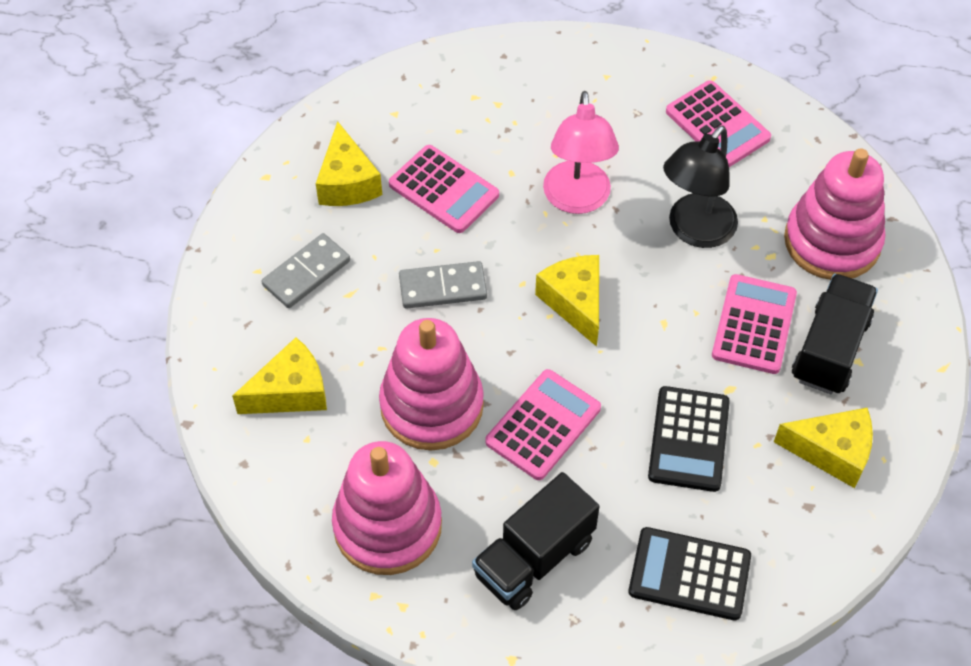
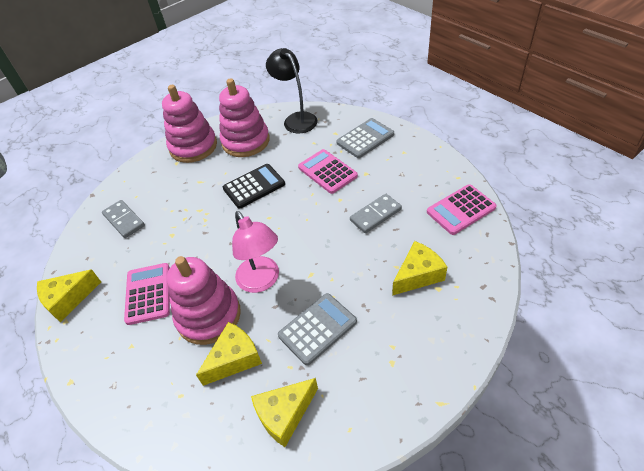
black calculator: [628,527,751,620] [648,386,730,492] = 2 -> [223,164,285,209] = 1
black truck: [472,472,600,610] [792,273,878,394] = 2 -> none = 0
grey calculator: none = 0 -> [278,293,357,365] [336,118,394,158] = 2
pink calculator: [389,145,499,233] [485,369,601,480] [666,80,771,167] [712,274,797,374] = 4 -> [124,263,170,325] [298,149,358,194] [427,184,497,235] = 3

